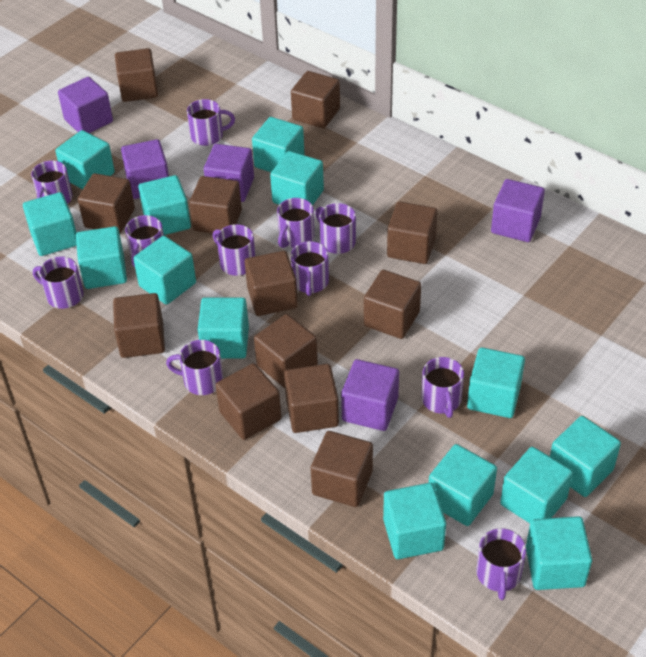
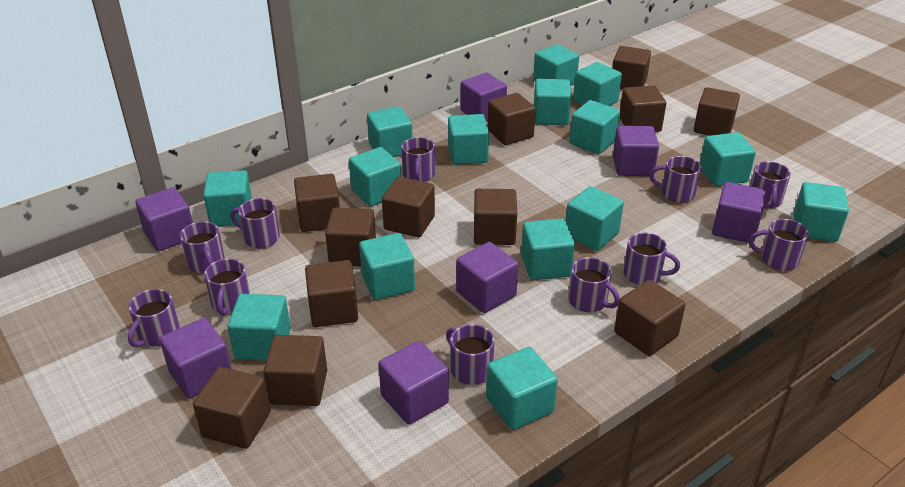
purple cube: [58,77,113,133] [121,139,169,199] [204,144,254,202] [341,359,399,431] [491,179,545,242] = 5 -> [135,187,193,252] [160,318,231,399] [378,341,449,425] [456,242,518,313] [460,73,507,122] [613,126,659,176] [712,182,766,243] = 7
turquoise cube: [23,192,77,256] [55,130,115,189] [76,226,127,289] [133,236,196,305] [138,175,191,235] [198,297,249,358] [252,117,304,172] [270,151,324,206] [383,483,446,559] [429,444,497,526] [467,347,525,418] [500,447,573,523] [526,516,592,590] [550,416,621,497] = 14 -> [203,170,252,227] [228,294,291,361] [349,147,401,206] [359,233,415,300] [367,106,413,157] [448,114,489,165] [486,347,558,430] [521,218,575,280] [533,44,579,86] [534,79,572,125] [566,186,624,251] [569,100,620,154] [573,62,622,106] [700,132,756,186] [794,182,849,242] = 15

